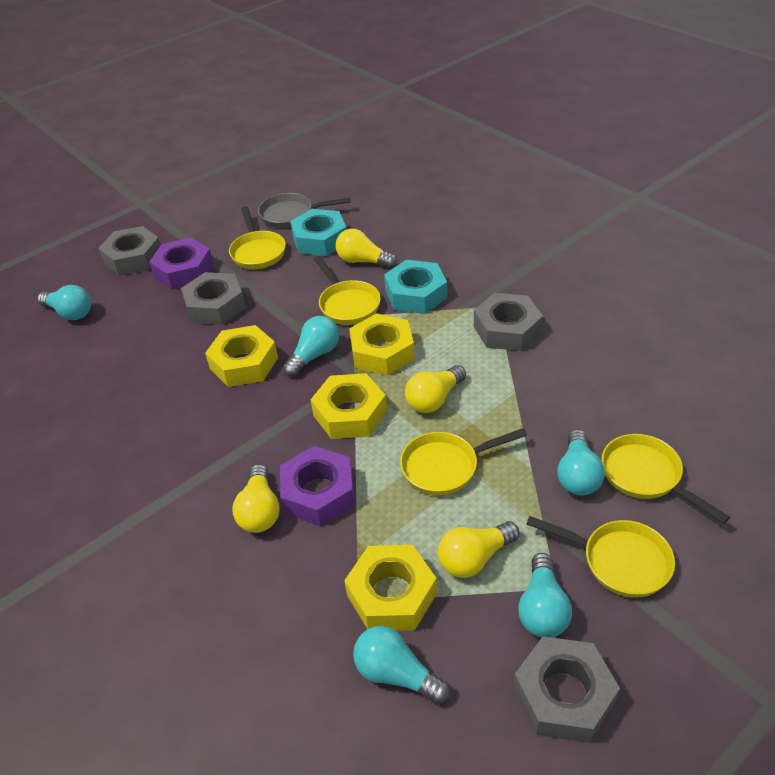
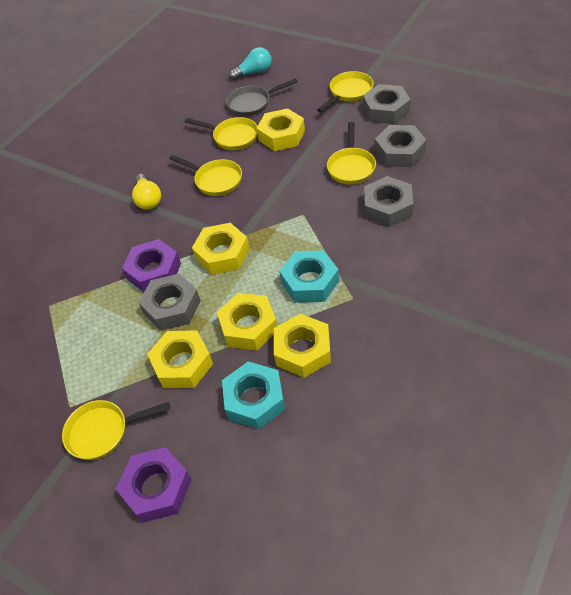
turquoise light bulb: [38,285,91,320] [283,316,339,377] [353,626,450,704] [518,553,572,637] [557,429,605,496] = 5 -> [229,47,272,80] = 1
yellow light bulb: [232,464,280,533] [336,229,397,268] [405,365,466,413] [438,521,519,578] = 4 -> [132,174,161,210] = 1
yellow nut: [205,325,278,387] [311,373,387,439] [344,545,437,631] [349,313,415,376] = 4 -> [147,330,213,388] [192,223,250,275] [217,293,277,351] [257,108,305,151] [274,314,331,378] = 5

